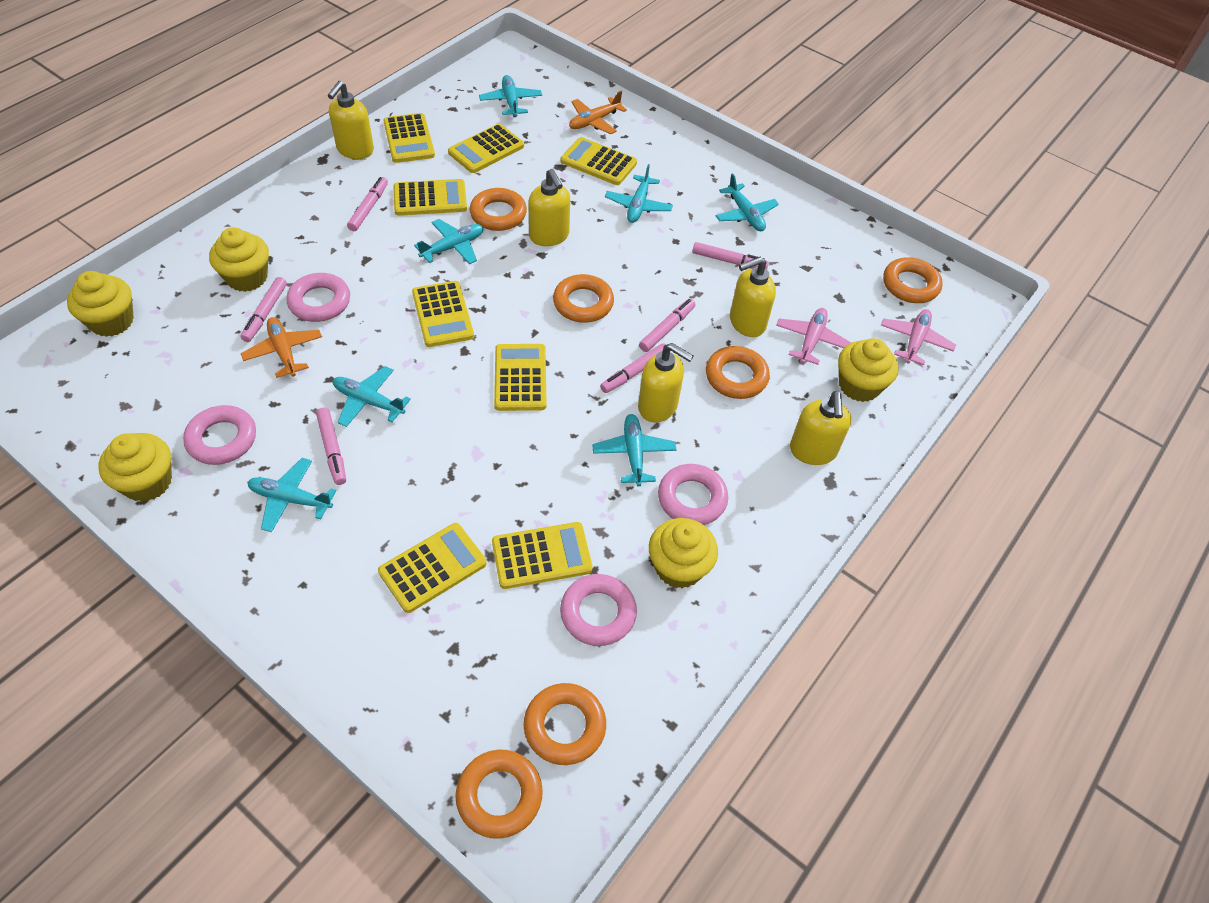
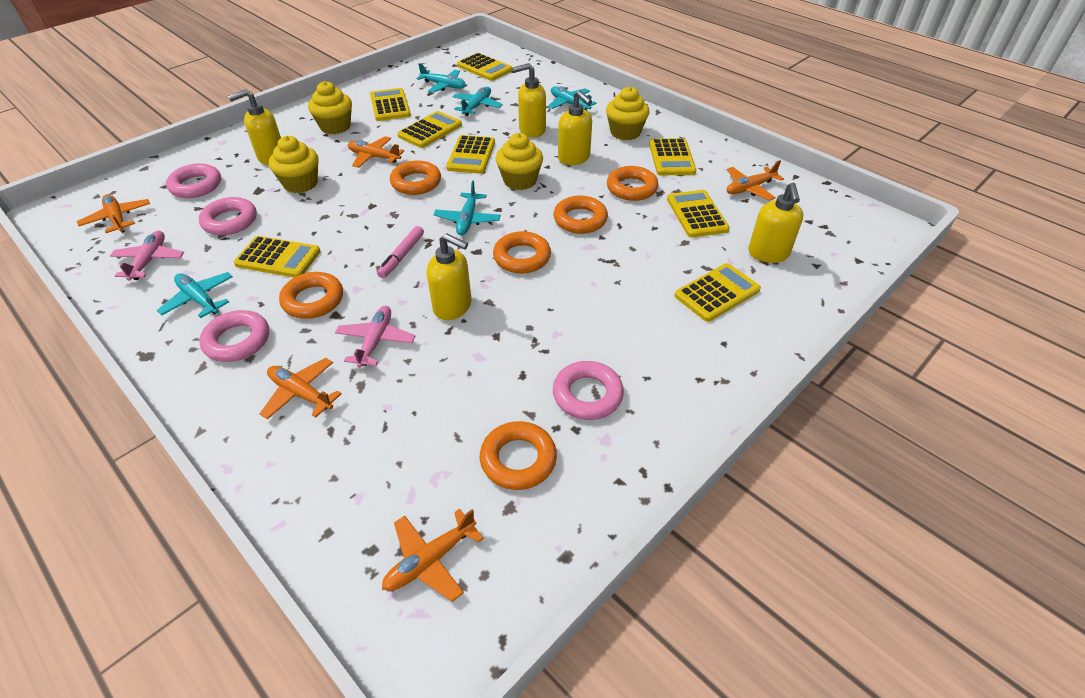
orange plane: [241,317,322,378] [569,91,627,134] = 2 -> [77,194,150,233] [260,358,342,420] [348,136,404,168] [382,509,484,602] [727,160,784,201] = 5
pink marker: [241,277,287,342] [316,408,346,485] [347,177,388,231] [600,343,666,393] [639,299,696,352] [693,242,769,269] = 6 -> [377,226,424,278] = 1
turquoise plane: [247,458,336,532] [333,366,411,427] [414,219,484,264] [479,75,542,117] [592,414,676,487] [605,164,673,223] [715,173,779,231] = 7 -> [157,272,233,318] [416,63,466,93] [433,181,501,235] [452,87,503,116] [548,86,596,111] = 5
yellow cupcake: [67,271,134,337] [98,433,172,502] [209,227,269,292] [649,518,718,589] [838,338,899,402] = 5 -> [269,136,318,193] [308,81,352,134] [495,133,543,190] [606,87,650,140] = 4

